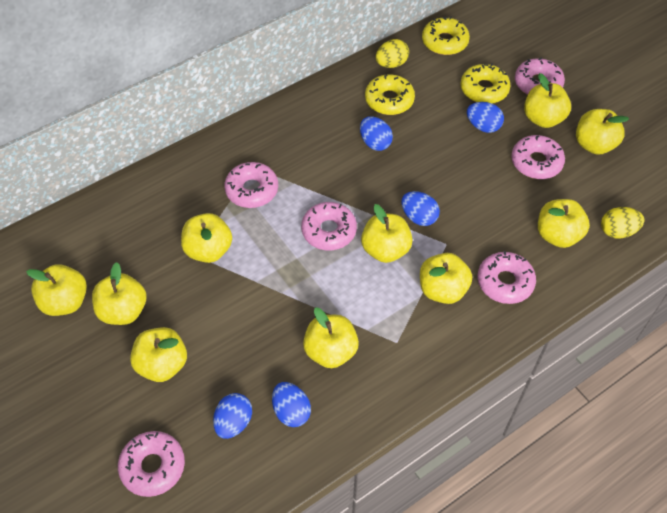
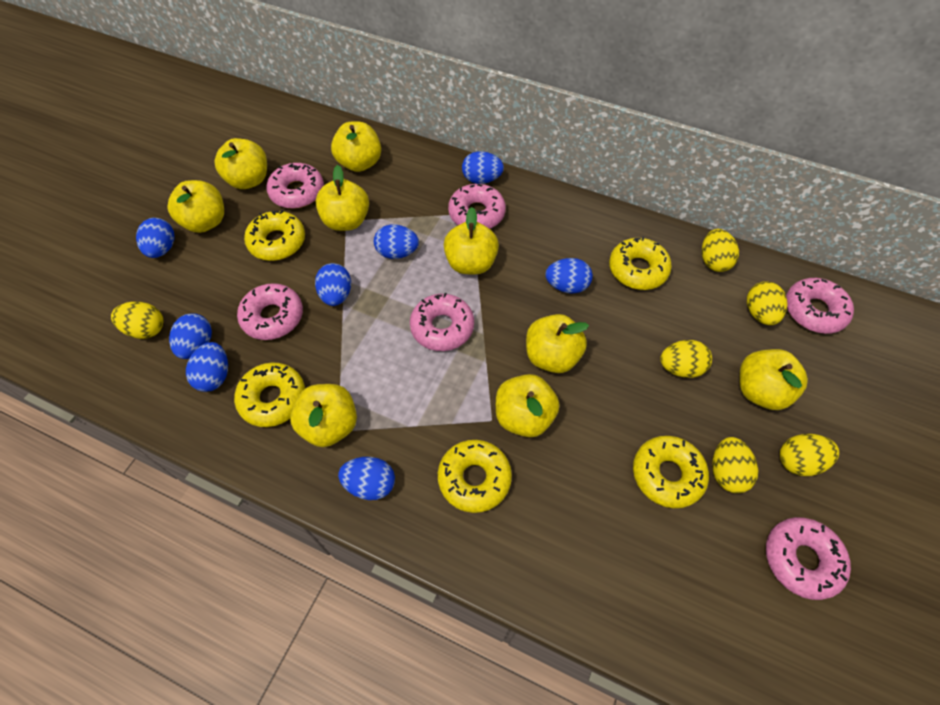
blue egg: [213,393,252,439] [272,382,311,427] [360,116,393,151] [401,191,440,226] [467,102,504,133] = 5 -> [136,218,175,258] [169,313,212,359] [186,342,228,392] [315,263,351,306] [338,457,395,500] [374,224,419,259] [462,151,504,184] [545,258,593,294] = 8
yellow apple: [26,264,87,316] [92,262,147,325] [130,327,187,382] [181,213,232,263] [303,308,359,368] [361,204,413,263] [420,253,472,304] [524,73,571,128] [538,199,590,248] [576,109,629,155] = 10 -> [168,180,224,233] [214,138,267,189] [290,384,357,447] [316,165,369,231] [331,121,381,172] [444,207,499,274] [496,374,560,437] [526,314,589,373] [740,349,808,410] = 9
yellow donut: [365,74,415,115] [422,16,470,55] [461,64,510,104] = 3 -> [234,362,305,427] [244,210,305,261] [438,440,512,513] [609,237,672,290] [633,436,709,508] = 5
yellow egg: [376,39,409,68] [601,207,644,239] = 2 -> [111,302,163,339] [660,340,712,378] [702,229,739,272] [712,437,758,493] [747,281,788,325] [780,434,839,476] = 6

